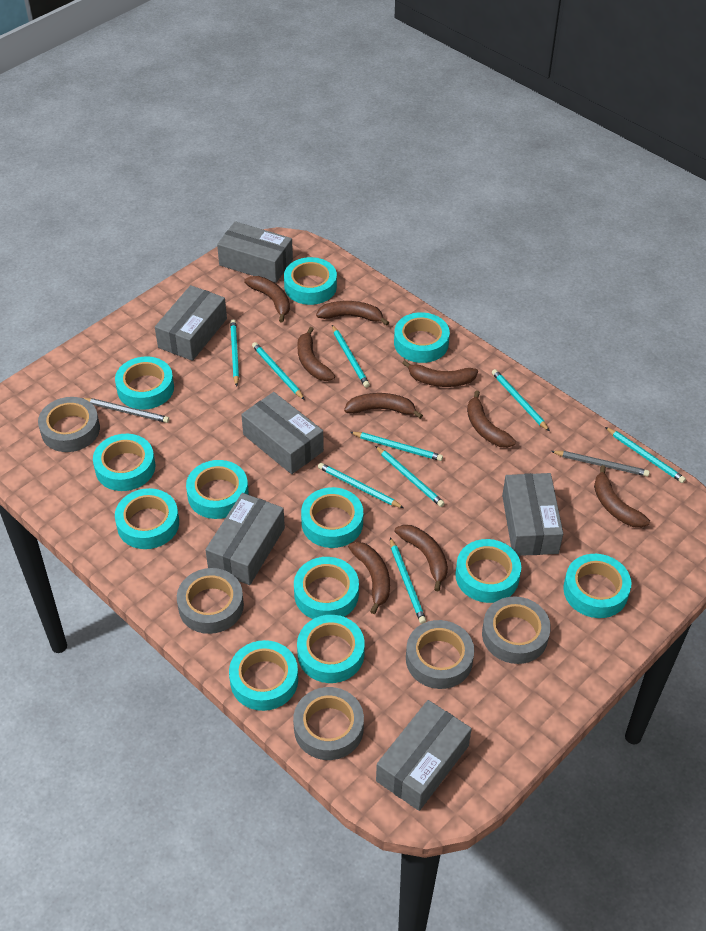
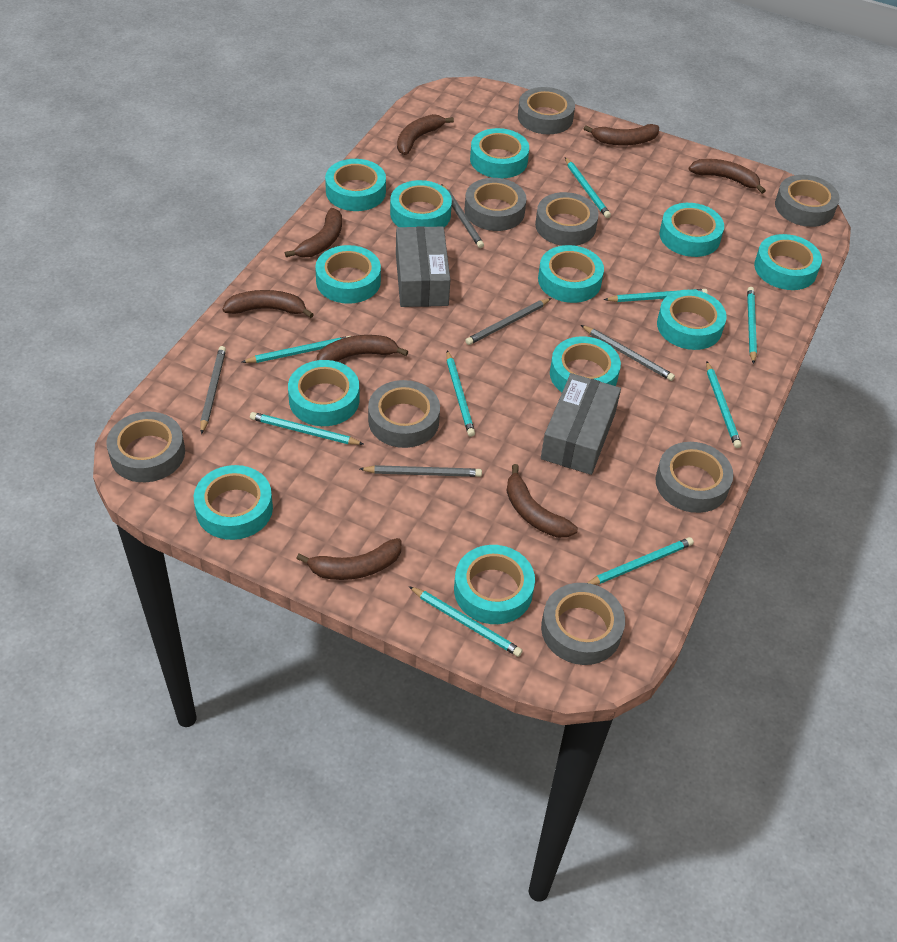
brown banana: [244,276,290,323] [297,327,335,381] [316,301,389,326] [344,393,423,419] [348,542,390,614] [394,525,448,591] [402,360,478,387] [467,390,516,448] [594,465,650,528] = 9 -> [222,290,314,318] [285,208,342,257] [296,538,402,580] [317,335,408,362] [397,114,454,155] [507,464,578,538] [584,124,659,146] [689,159,766,194] = 8
grey box: [155,285,227,361] [205,493,285,585] [217,221,293,283] [241,392,324,474] [376,700,472,811] [502,473,563,556] = 6 -> [396,226,450,307] [541,373,621,475] = 2
grey pencil: [83,398,169,423] [551,451,650,476] = 2 -> [200,346,226,434] [360,465,482,477] [441,184,484,248] [465,298,552,345] [581,325,675,381] = 5
grey tape: [38,397,100,452] [177,568,244,634] [293,687,364,760] [406,620,474,689] [482,596,551,664] = 5 -> [106,412,185,482] [368,380,440,448] [465,178,527,231] [518,87,575,134] [535,192,599,246] [541,583,625,665] [655,442,733,513] [775,175,840,227] = 8

